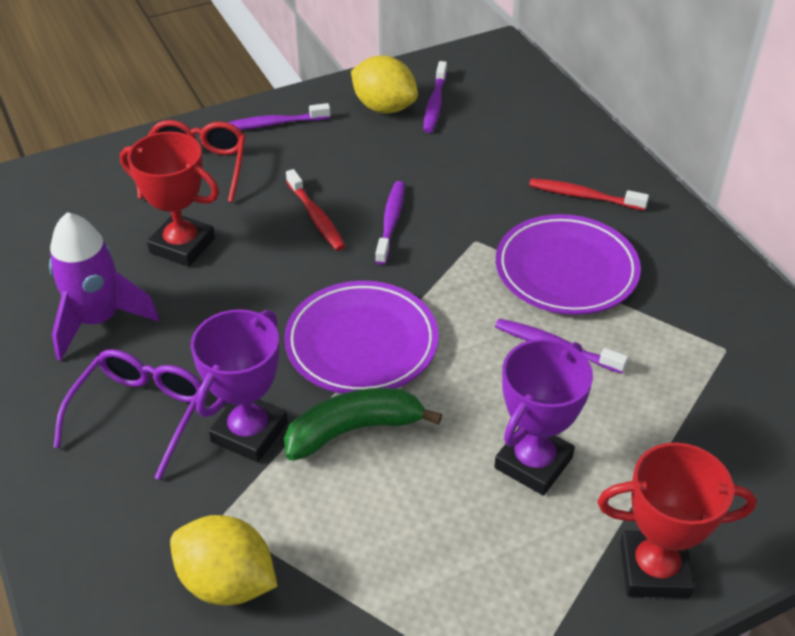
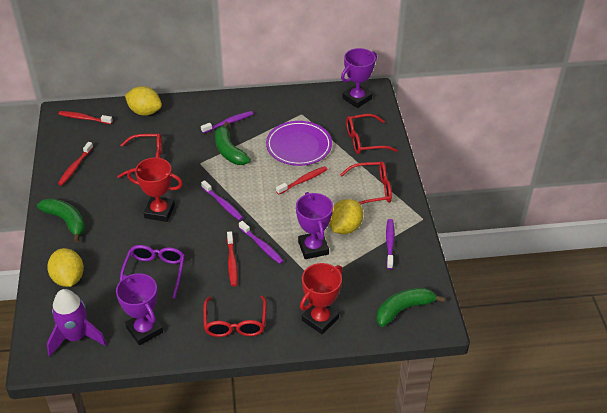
green banana: [284,388,442,461] = 1 -> [37,198,85,243] [215,122,251,165] [376,288,445,327] = 3
purple plate: [284,281,438,394] [496,214,641,315] = 2 -> [266,121,332,166] = 1
purple trophy: [191,309,288,462] [494,339,593,496] = 2 -> [116,273,163,345] [296,192,333,259] [341,48,377,108] = 3
red glasses: [136,120,246,202] = 1 -> [117,133,162,178] [203,295,266,337] [340,161,392,205] [346,114,398,154] = 4
red toothbrush: [286,169,345,251] [529,178,649,211] = 2 -> [58,142,93,186] [59,111,113,124] [227,231,238,287] [276,166,328,195] = 4
yellow lemon: [170,515,278,605] [351,56,418,113] = 2 -> [47,248,84,287] [125,86,162,116] [329,199,363,234] = 3

